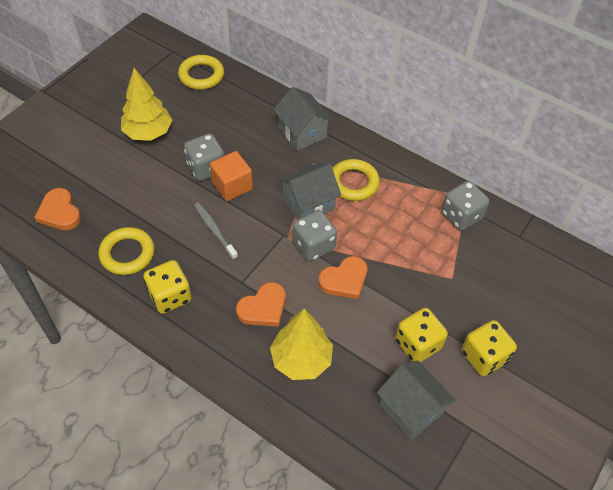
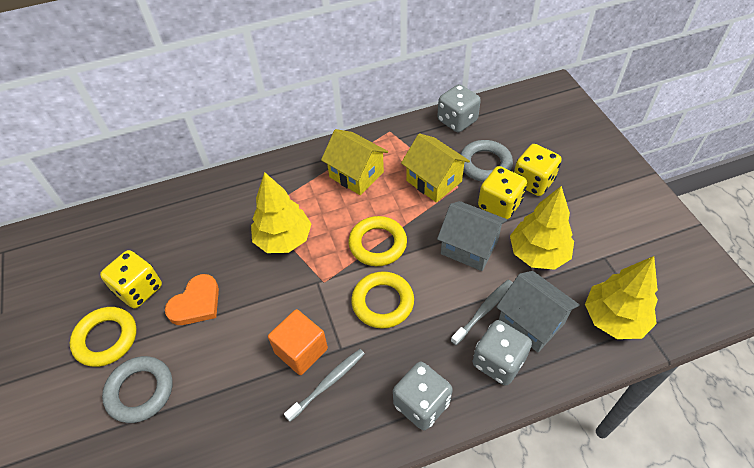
grey house: [274,87,333,151] [278,163,341,219] [377,360,456,440] = 3 -> [437,201,507,271] [496,271,580,352] = 2
grey ring: none = 0 -> [102,356,173,423] [460,140,513,182] = 2
grey toothbrush: [194,202,238,260] = 1 -> [284,349,365,422] [451,280,513,345] = 2
orange heart: [34,188,81,230] [236,282,286,327] [318,256,367,299] = 3 -> [165,274,219,325] = 1
yellow house: none = 0 -> [321,129,388,195] [401,133,470,203] = 2
yellow tree: [121,68,172,141] [270,309,333,380] = 2 -> [251,172,311,253] [510,186,574,270] [585,256,658,339] = 3

